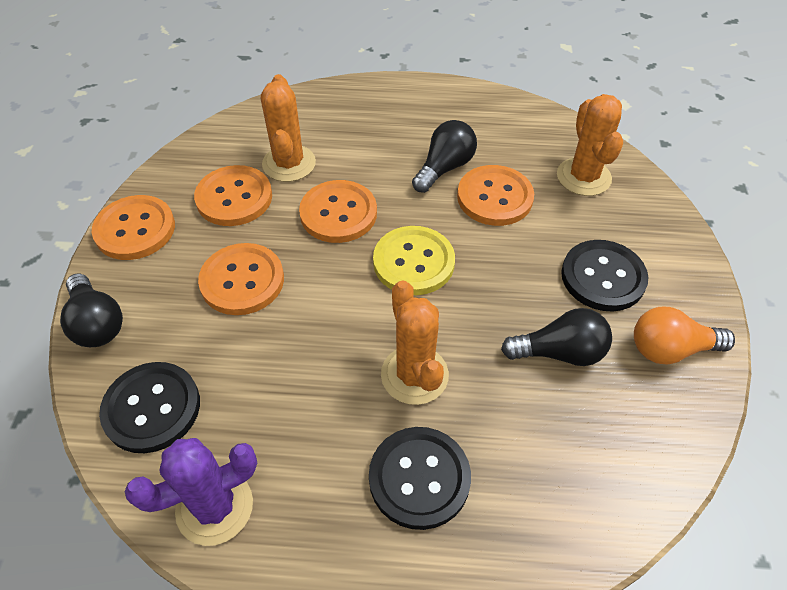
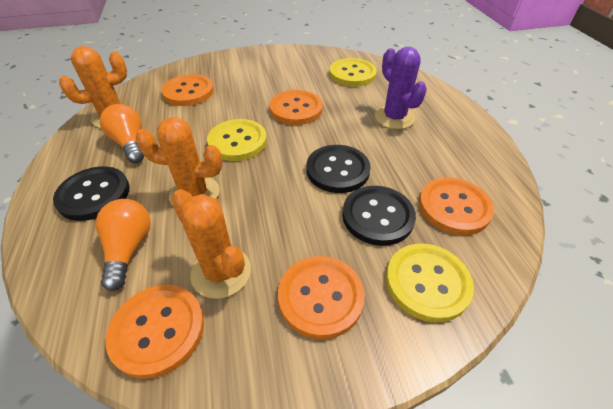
black light bulb: [60,273,123,347] [412,120,477,193] [501,308,612,366] = 3 -> none = 0
orange light bulb: [634,307,735,364] = 1 -> [95,199,151,291] [100,104,144,163] = 2
yellow button: [373,226,455,295] = 1 -> [207,119,267,161] [329,58,377,87] [386,244,474,322] = 3

